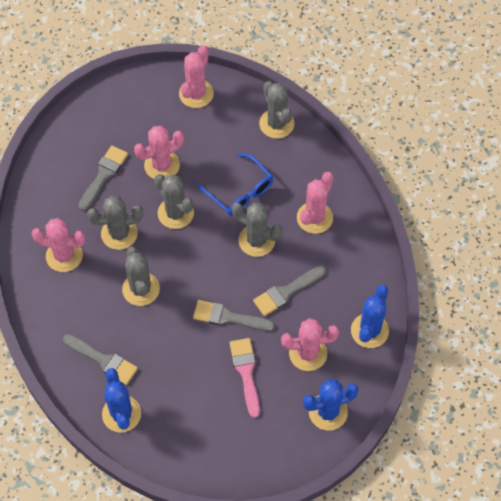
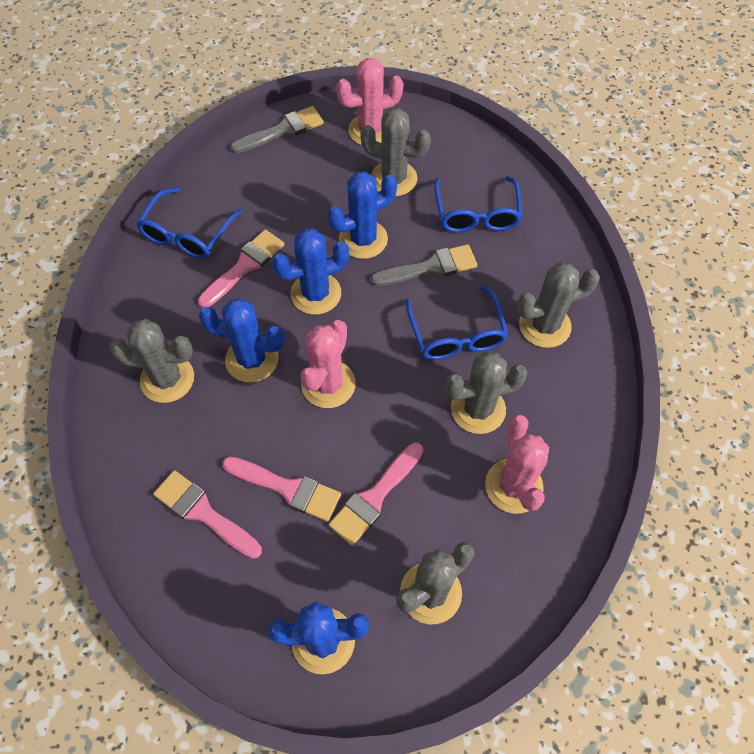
blue cactus: [102,368,141,433] [303,379,359,431] [351,285,389,348] = 3 -> [199,298,285,382] [268,602,369,674] [272,229,349,315] [327,171,397,259] = 4
blue glasses: [197,153,273,216] = 1 -> [136,188,242,259] [406,285,508,360] [434,176,523,233] = 3
grey brush: [63,334,138,385] [78,146,128,211] [193,300,275,331] [253,266,326,316] = 4 -> [230,106,324,153] [370,244,477,286] = 2
pink brush: [230,338,260,418] = 1 -> [153,470,262,559] [198,229,285,308] [222,456,341,522] [328,443,424,546] = 4
pink cactus: [32,218,86,272] [134,126,184,179] [179,45,214,108] [281,318,339,371] [297,172,334,234] = 5 -> [301,320,356,408] [336,58,404,145] [485,414,549,514] = 3

